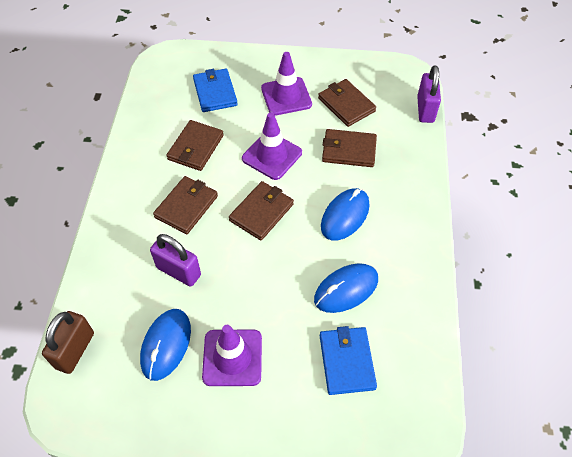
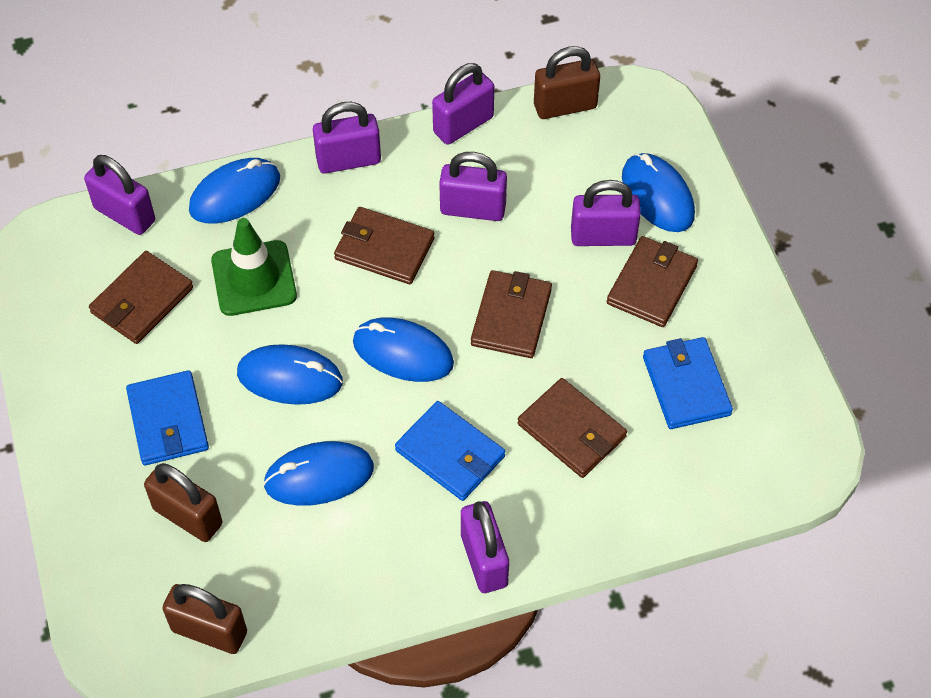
blue mouse: [140,309,191,381] [314,263,378,313] [321,188,370,241] = 3 -> [189,158,280,224] [237,344,343,405] [263,441,374,506] [353,317,454,382] [622,153,695,232] = 5
blue wallet: [193,69,238,112] [320,326,377,395] = 2 -> [126,370,209,465] [395,401,505,501] [643,337,733,429] = 3
brown padlock: [42,311,94,374] = 1 -> [144,463,222,542] [162,584,247,654] [534,46,600,119] = 3
green traffic cone: none = 0 -> [211,218,297,316] = 1
purple padlock: [150,234,201,287] [417,65,441,123] = 2 -> [84,155,155,235] [313,102,381,173] [432,63,494,145] [439,152,507,221] [461,501,509,593] [571,180,641,246] = 6
purple traffic cone: [202,325,262,386] [242,112,302,180] [261,52,312,115] = 3 -> none = 0

